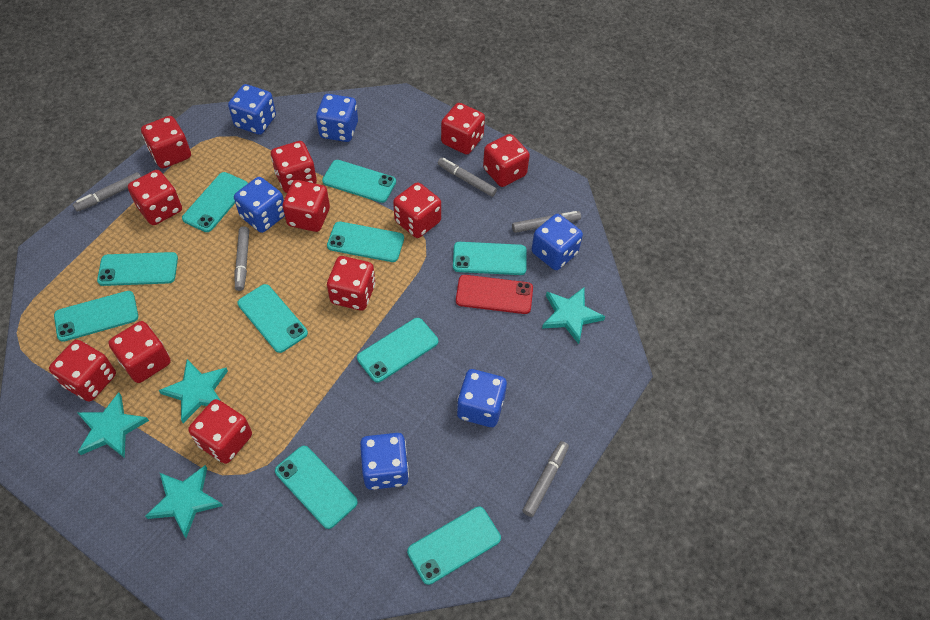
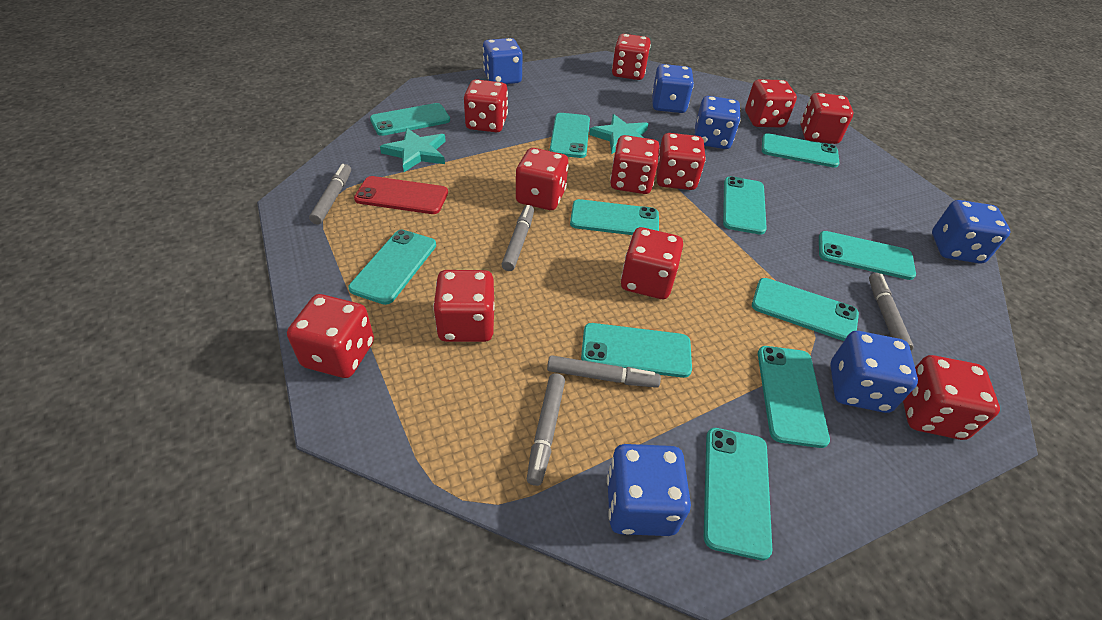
turquoise phone: [54,291,138,342] [97,252,178,286] [182,172,248,232] [238,284,308,353] [275,446,358,529] [322,160,396,203] [327,222,404,262] [357,318,438,382] [407,507,501,585] [453,242,527,275] = 10 -> [348,230,436,305] [370,103,450,136] [550,113,590,158] [570,199,659,235] [581,323,692,378] [704,428,772,560] [723,176,767,235] [752,278,859,341] [758,346,830,448] [762,133,839,168] [819,231,916,280] = 11
turquoise star: [77,392,149,458] [145,465,223,538] [159,359,228,423] [542,287,605,344] = 4 -> [380,128,446,172] [589,114,648,154] = 2

